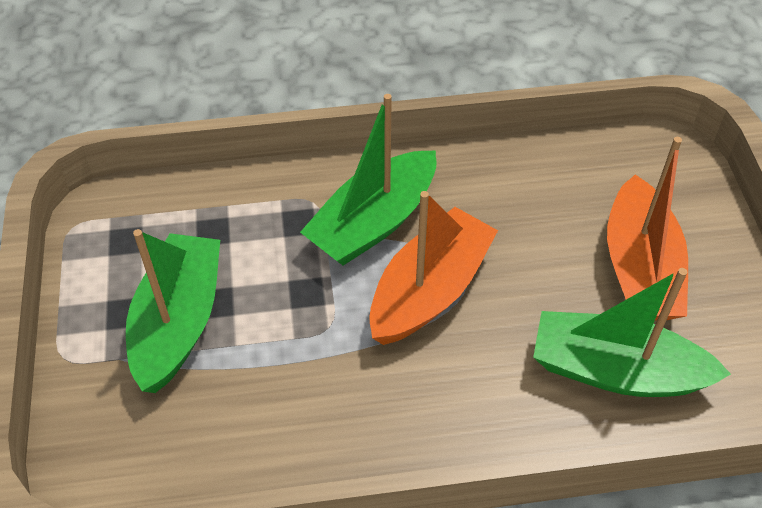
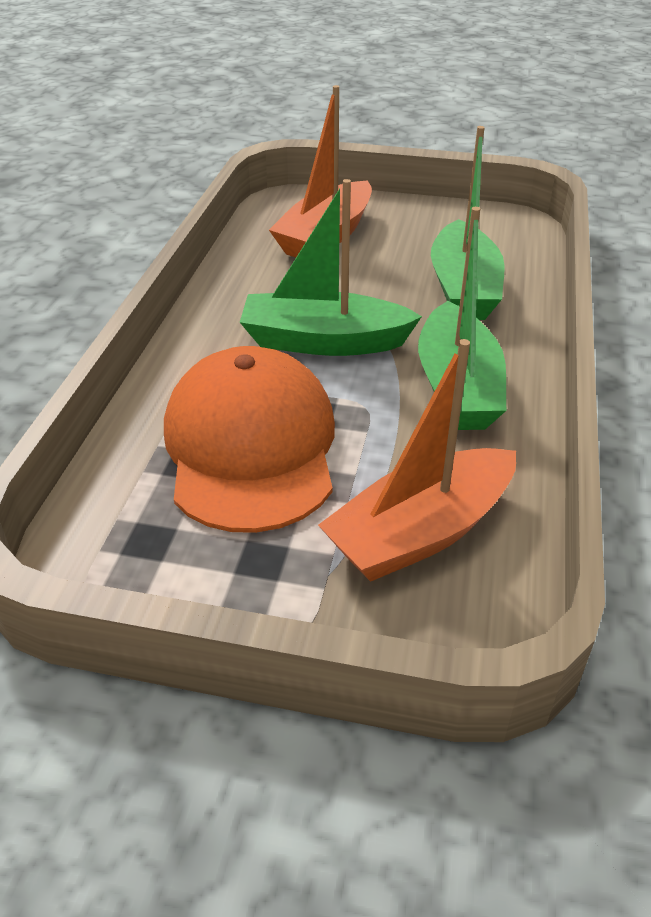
orange cap: none = 0 -> [164,346,335,533] = 1

